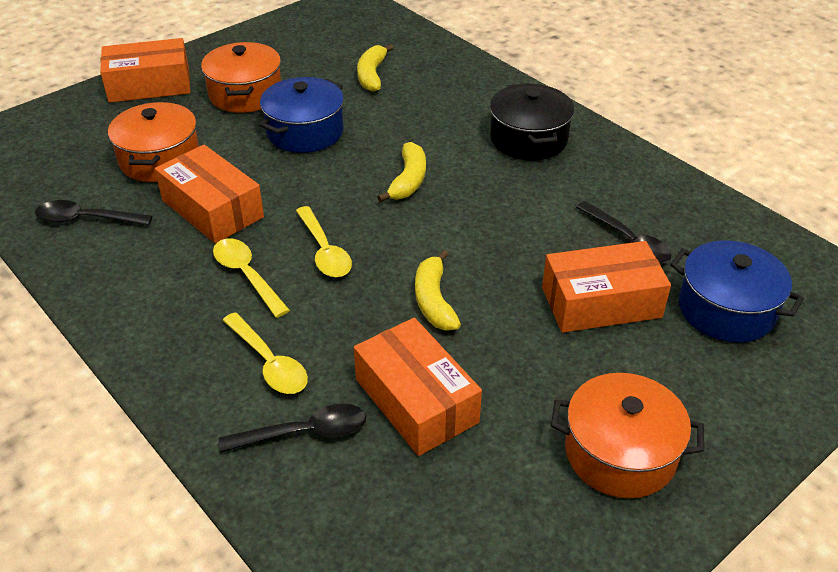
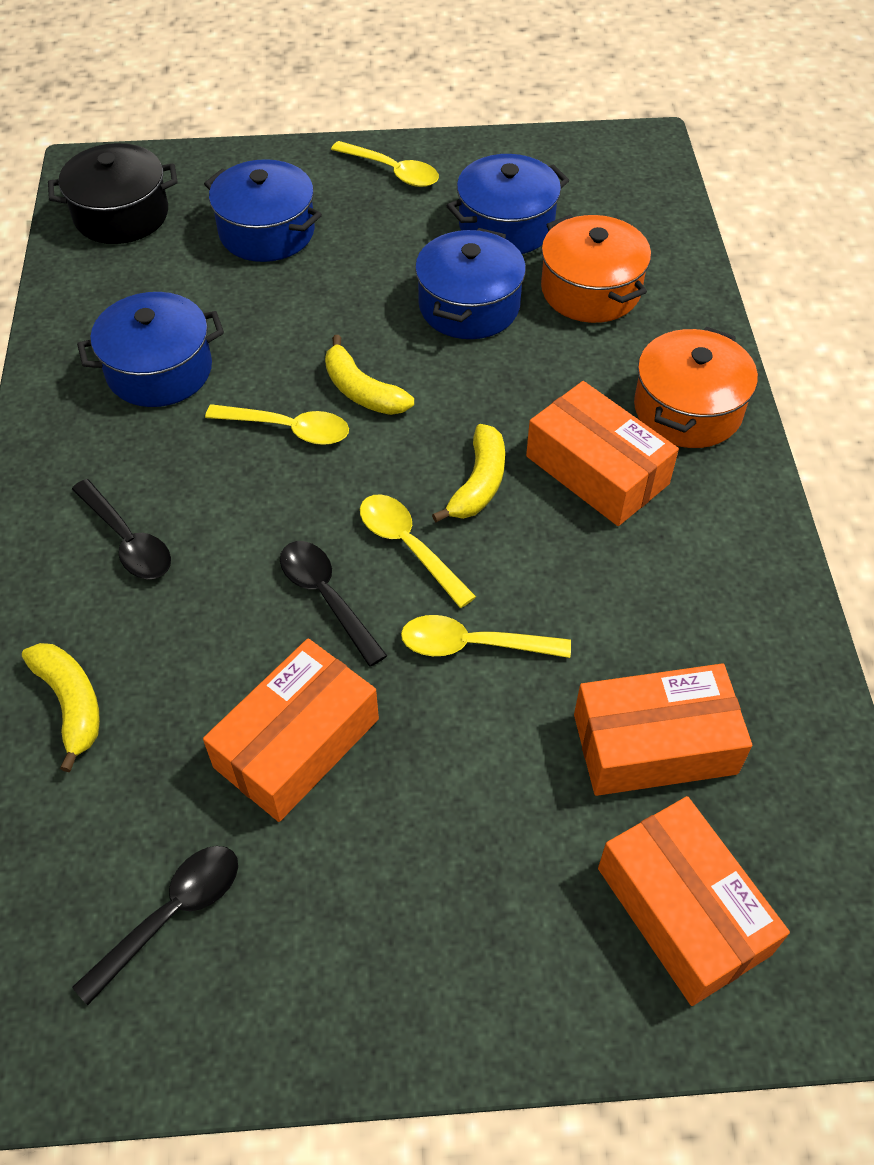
blue pot: [259,77,344,153] [670,240,804,343] = 2 -> [77,292,224,407] [204,159,322,262] [415,228,526,339] [447,154,569,254] = 4
orange pot: [108,102,199,182] [201,42,281,113] [551,373,704,499] = 3 -> [541,214,651,323] [634,327,758,448] = 2
yellow spoon: [213,239,290,318] [222,312,308,394] [296,206,352,277] = 3 -> [205,404,349,445] [331,141,439,187] [360,494,476,608] [401,615,571,658] = 4

